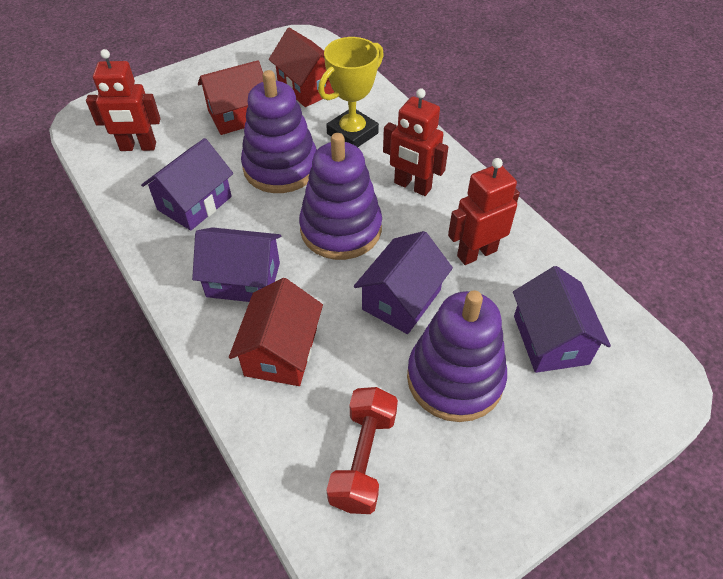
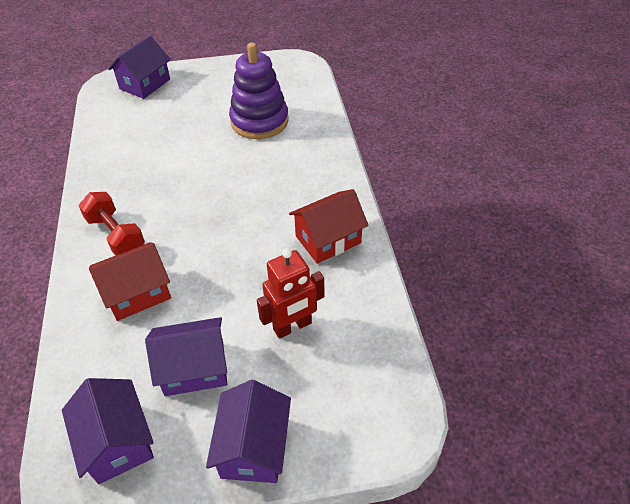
purple stacking toy: [241,70,317,193] [299,133,382,260] [407,290,507,422] = 3 -> [229,42,288,139] = 1
red house: [198,60,263,135] [229,278,323,386] [269,28,334,107] = 3 -> [89,242,171,321] [289,189,369,264] = 2
red robot: [86,49,160,151] [383,88,448,196] [448,158,520,265] = 3 -> [257,248,324,339] = 1
yellow trophy: [318,37,384,147] = 1 -> none = 0

